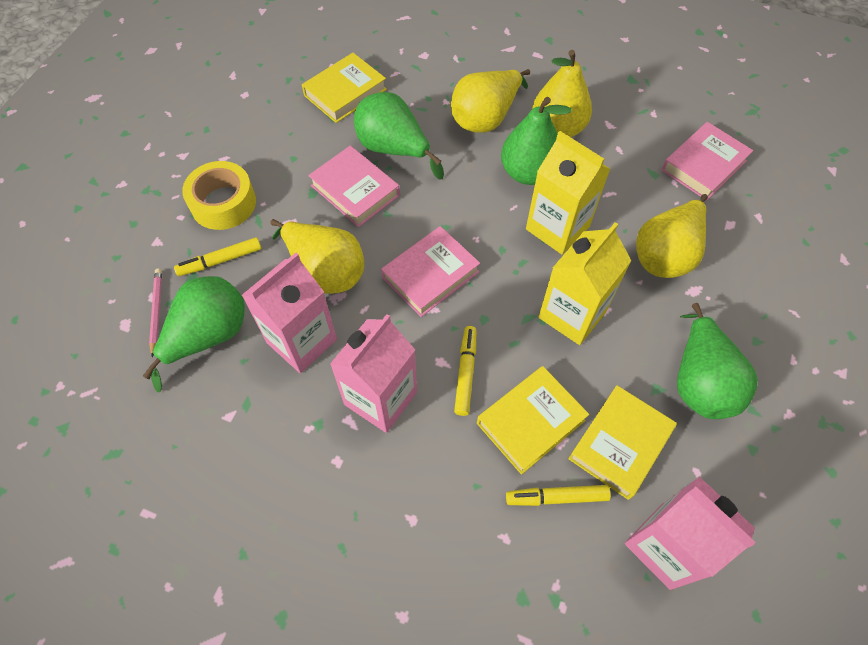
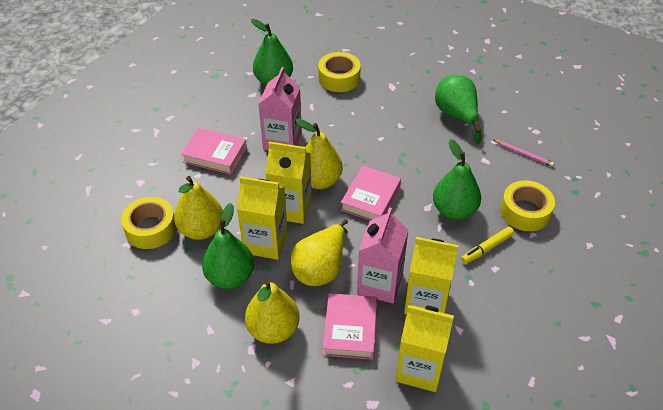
pink carton: [242,253,337,373] [330,314,417,433] [625,477,756,590] = 3 -> [258,67,302,151] [357,207,409,303] = 2
yellow book: [302,53,387,123] [477,366,589,475] [568,385,677,500] = 3 -> none = 0
yellow carton: [526,131,610,255] [539,223,631,345] = 2 -> [237,176,288,260] [265,142,312,224] [395,305,454,392] [404,237,459,315] = 4
yellow marker: [174,237,262,276] [454,326,476,416] [506,485,611,506] = 3 -> [461,227,514,264] = 1
yellow tape: [182,161,256,230] = 1 -> [121,197,177,249] [318,52,361,92] [500,180,555,231] = 3

